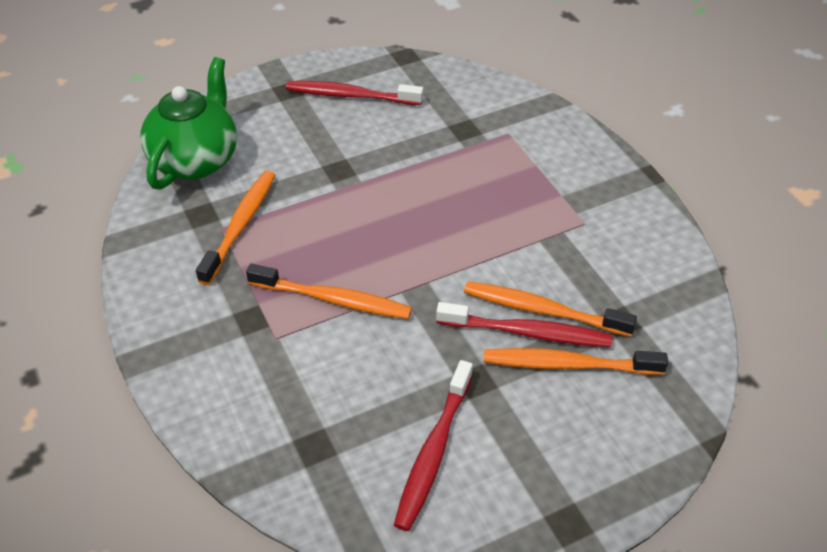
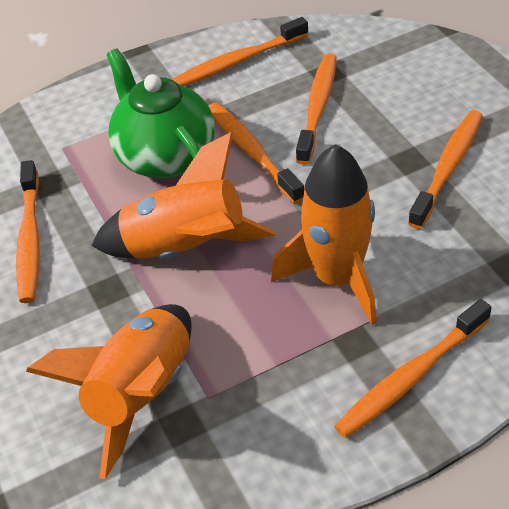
orange rocket: none = 0 -> [26,304,191,479] [91,132,276,259] [271,144,377,325] = 3
orange toothbrush: [196,171,275,285] [246,264,412,319] [464,282,637,337] [484,348,668,375] = 4 -> [16,160,40,303] [171,17,308,86] [209,102,304,204] [296,53,337,165] [334,299,492,438] [408,110,483,229] = 6
red toothbrush: [286,81,423,105] [394,360,473,531] [436,302,612,347] = 3 -> none = 0

